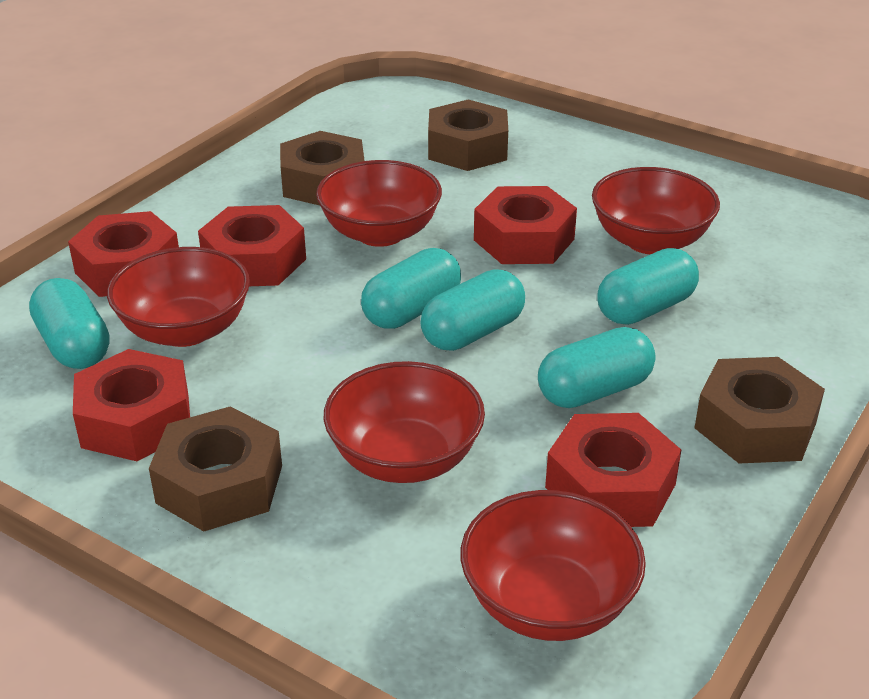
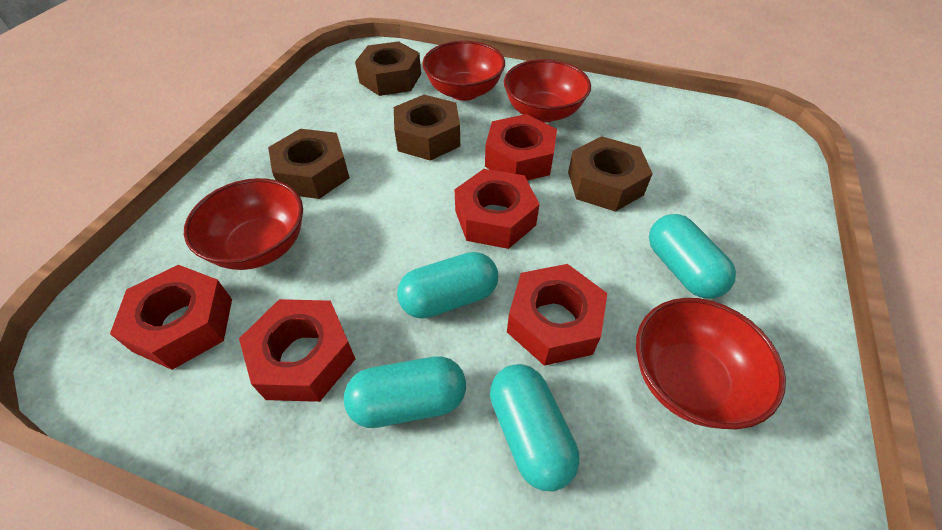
red bowl: [107,247,250,347] [316,160,442,247] [324,361,485,483] [461,490,646,641] [592,167,720,254] = 5 -> [184,178,303,270] [422,41,505,101] [504,59,591,123] [636,298,786,429] = 4
turquoise capsule: [29,278,110,369] [361,248,461,329] [420,270,525,351] [538,327,655,408] [597,248,699,325] = 5 -> [344,356,466,428] [397,252,498,319] [490,364,579,491] [649,214,736,299] = 4

